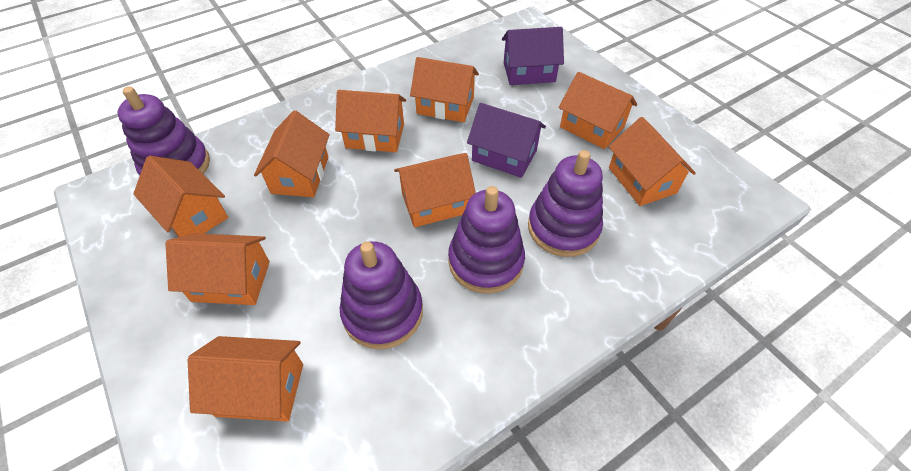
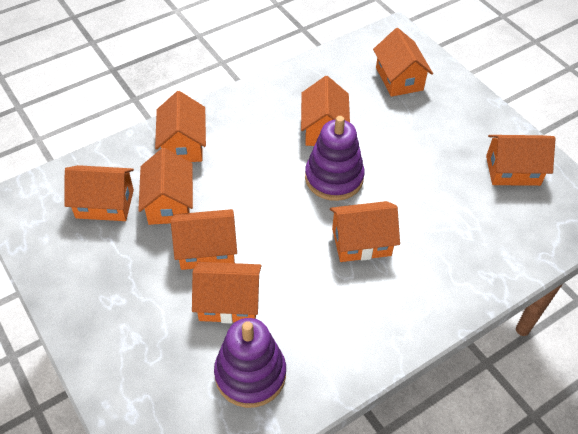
purple house: [467,103,546,178] [502,27,564,85] = 2 -> none = 0
purple stacking toy: [117,87,210,176] [340,241,423,349] [448,186,525,294] [528,150,603,257] = 4 -> [214,318,286,408] [305,116,365,201] = 2

